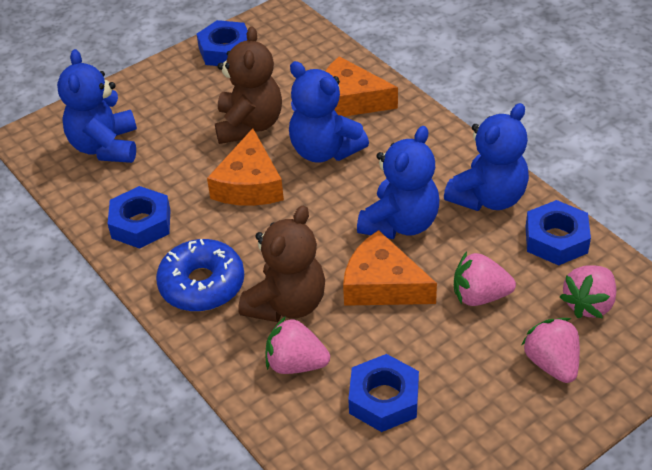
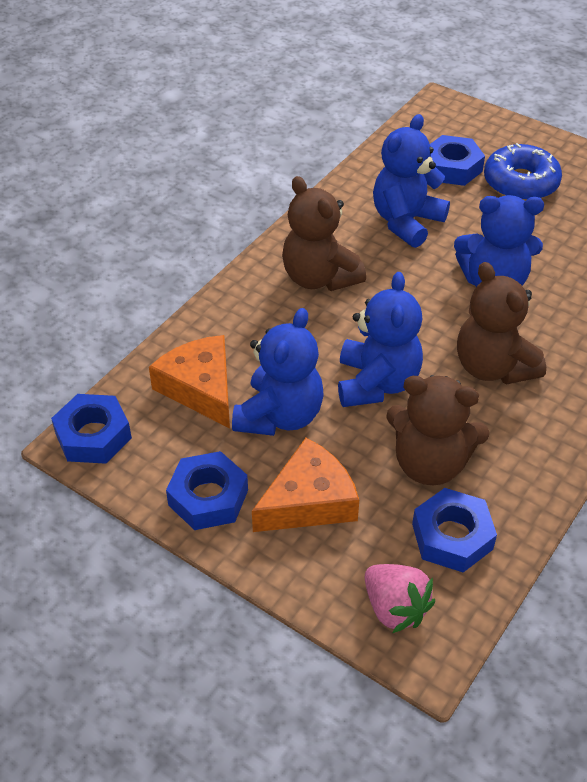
brown teddy bear: [215,26,282,144] [239,206,325,322] = 2 -> [282,176,366,291] [386,375,490,485] [457,262,546,385] = 3
orange cheese: [207,128,284,206] [325,56,398,117] [343,230,437,306] = 3 -> [149,335,230,428] [252,438,359,532] = 2
pink strawberry: [265,316,330,374] [454,252,516,306] [522,318,580,383] [560,266,616,318] = 4 -> [365,564,435,633] = 1

